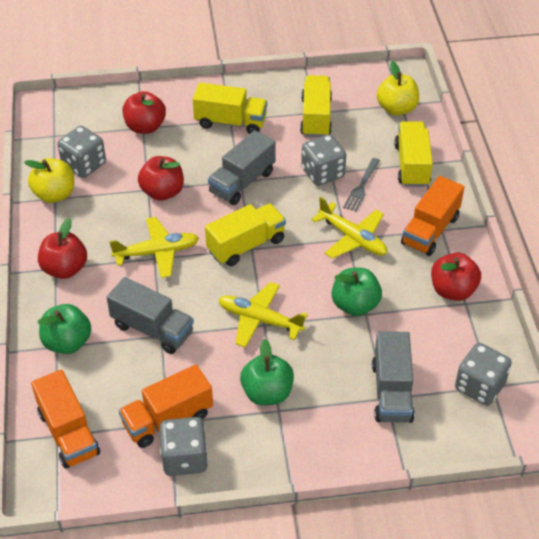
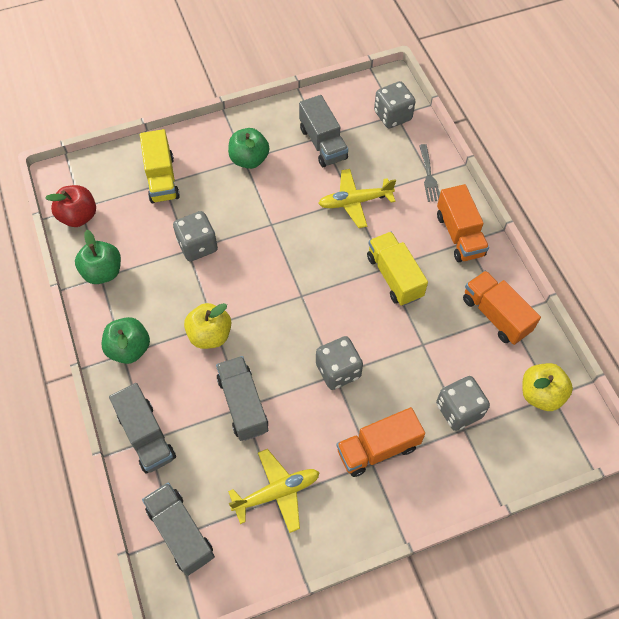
grey truck: [107,277,194,354] [208,130,276,205] [372,331,415,423] = 3 -> [109,383,176,474] [142,482,215,576] [216,356,268,441] [299,95,348,167] = 4
red apple: [38,218,87,279] [123,91,166,134] [138,156,184,201] [431,253,481,301] = 4 -> [45,185,96,227] = 1
yellow plane: [109,217,199,278] [218,282,308,348] [311,197,387,259] = 3 -> [228,449,320,533] [318,169,396,228] = 2
yellow truck: [193,83,267,134] [205,203,286,266] [300,75,332,137] [395,121,433,187] = 4 -> [140,129,180,203] [367,232,428,306] = 2

